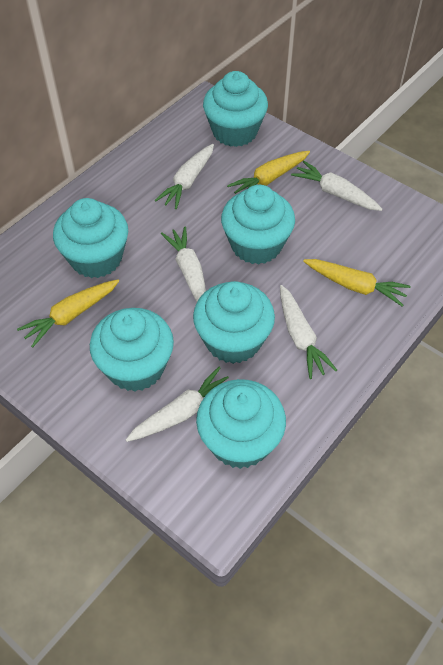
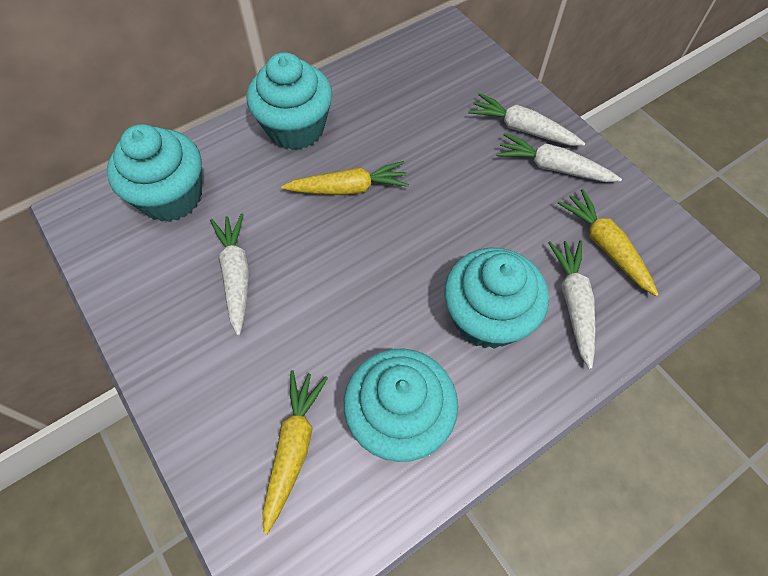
turquoise cupcake: [53,198,128,278] [90,308,174,392] [193,281,275,364] [196,379,286,469] [203,71,268,147] [221,185,295,265] = 6 -> [107,124,202,222] [247,52,332,150] [344,348,458,462] [444,248,549,349] = 4
white carrot: [126,367,229,442] [155,144,214,209] [161,226,206,302] [280,285,337,379] [291,161,382,211] = 5 -> [210,213,249,336] [468,93,585,146] [496,133,622,182] [548,240,595,369] = 4

